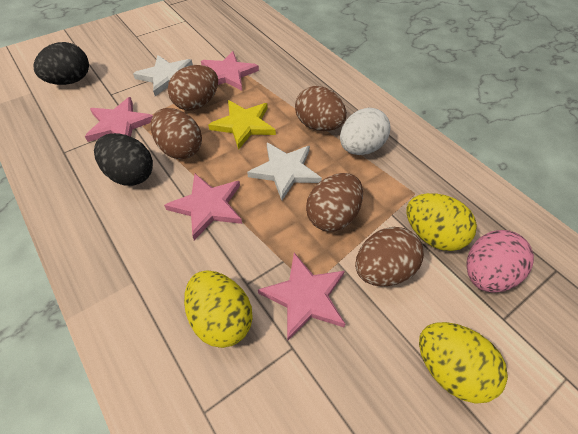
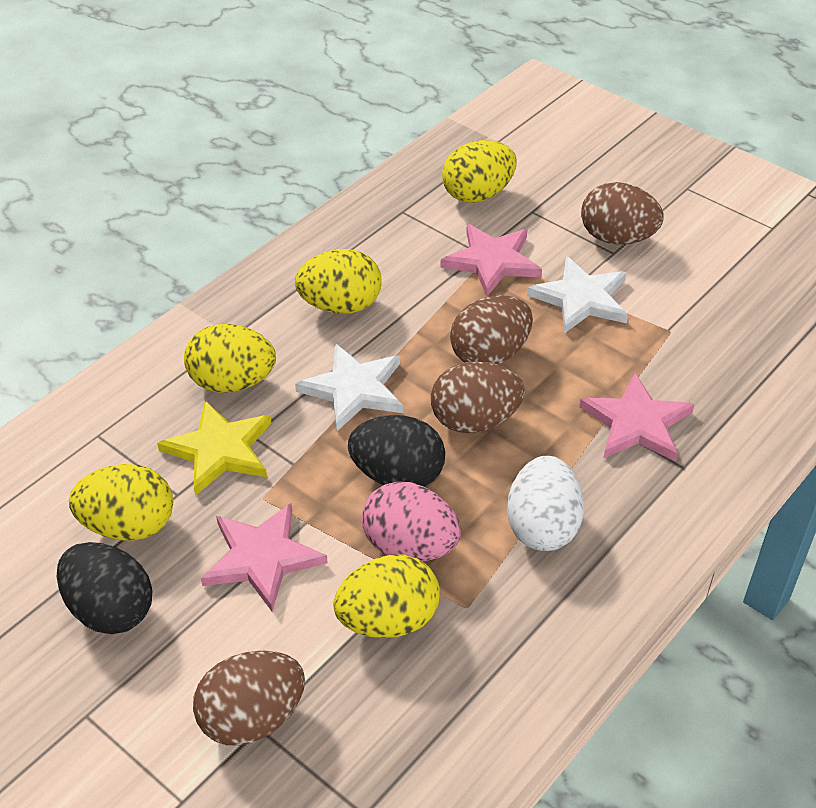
brown egg: [151,108,202,159] [168,65,218,111] [295,86,347,131] [306,173,363,232] [355,227,424,286] = 5 -> [193,650,305,746] [431,361,525,433] [450,295,533,365] [581,182,664,245] = 4
pink star: [85,97,153,142] [164,174,242,240] [201,51,259,91] [258,253,345,341] = 4 -> [201,503,328,611] [440,224,542,296] [579,373,694,462] = 3
yellow egg: [184,271,253,348] [407,193,477,251] [419,322,508,404] = 3 -> [69,464,173,541] [184,324,276,393] [295,249,381,314] [333,554,440,638] [442,140,517,203] = 5

